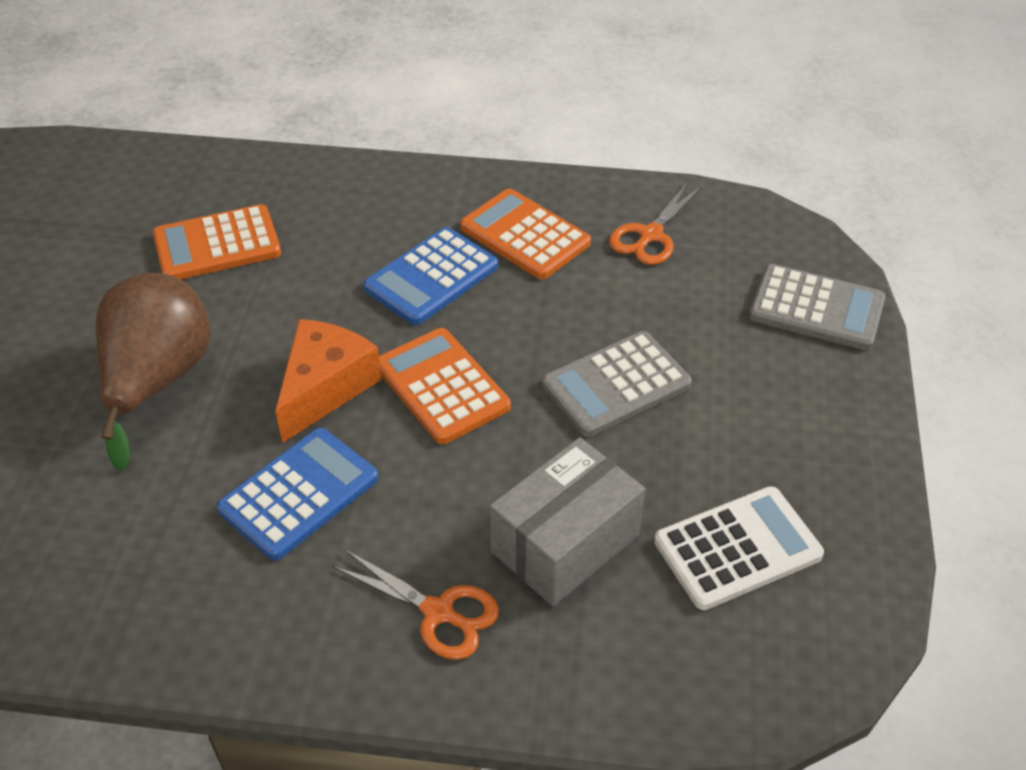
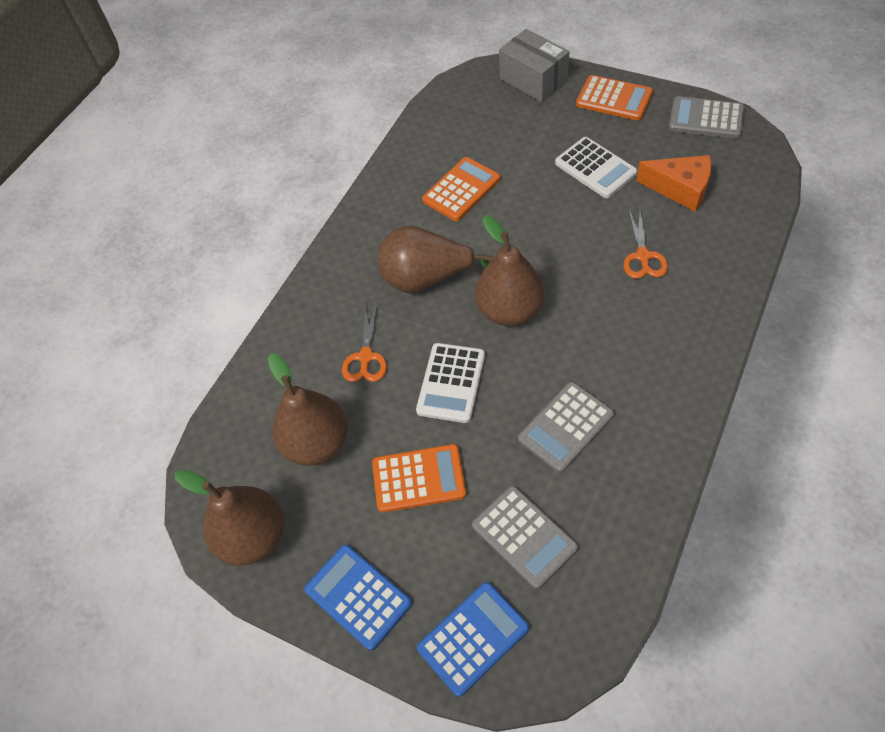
brown pear: [96,273,210,471] = 1 -> [175,470,284,566] [268,353,348,466] [378,226,493,293] [475,215,544,326] = 4
grey calculator: [542,331,692,437] [749,264,886,350] = 2 -> [472,486,578,589] [518,382,614,473] [669,96,744,139] = 3
white calculator: [654,486,824,610] = 1 -> [416,343,485,423] [555,137,637,198] = 2

